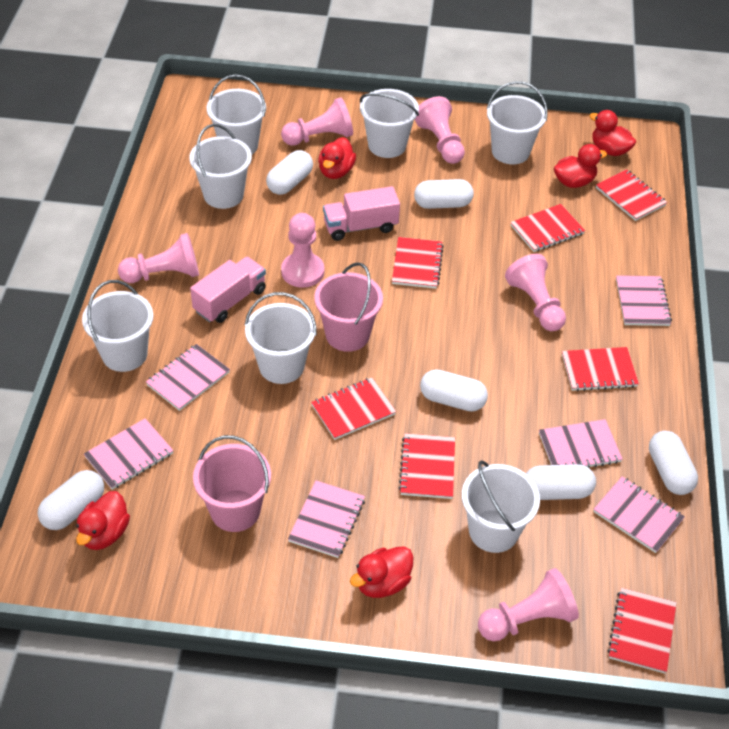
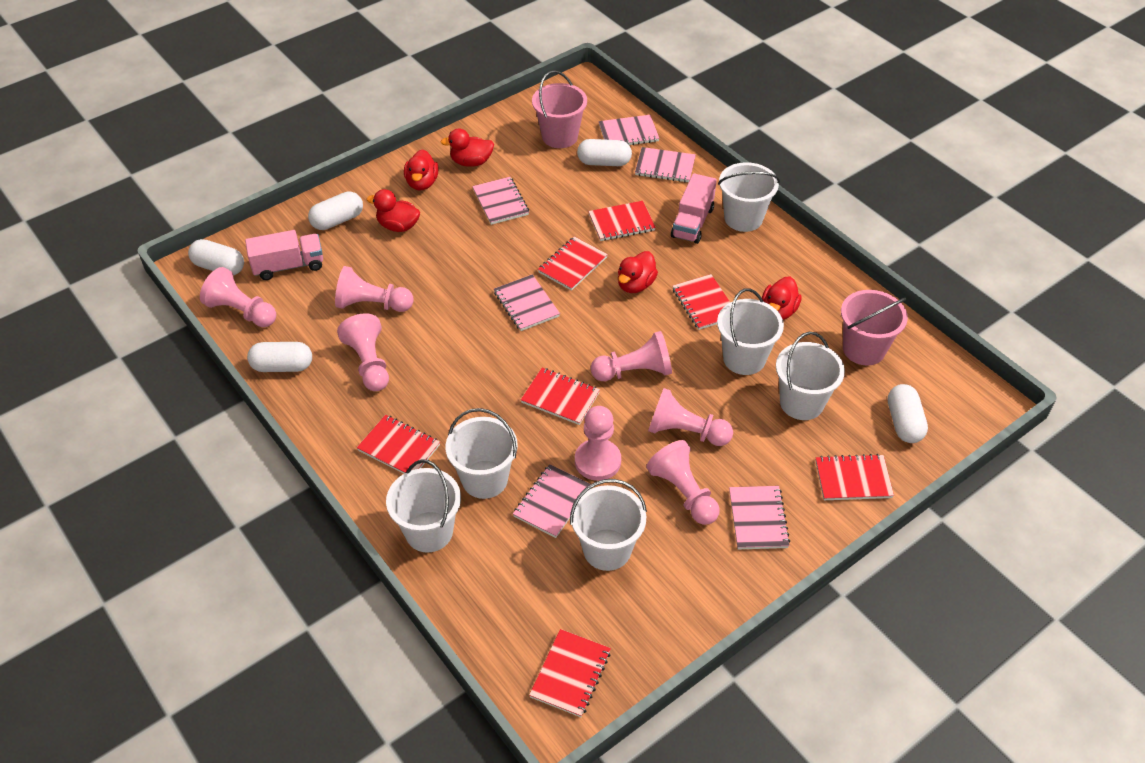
pink pawn: [118,233,199,283] [281,97,353,146] [281,213,324,288] [414,96,465,164] [478,568,579,641] [505,254,566,331] = 6 -> [200,267,276,327] [335,266,414,312] [337,313,389,391] [575,406,621,481] [591,331,672,381] [646,440,720,525] [648,388,733,446] = 7
white bucket: [82,280,153,372] [189,124,252,209] [207,74,266,154] [245,292,317,384] [360,89,419,158] [462,460,540,553] [487,81,548,164] = 7 -> [386,459,461,553] [445,408,518,499] [570,479,647,571] [717,288,784,375] [718,162,780,232] [776,332,845,420] = 6
white capsule: [38,470,104,530] [266,150,313,195] [414,179,474,209] [420,370,488,412] [526,464,596,500] [649,431,698,495] = 6 -> [188,239,244,275] [247,342,312,372] [308,191,363,230] [577,139,632,166] [888,384,928,443] = 5

